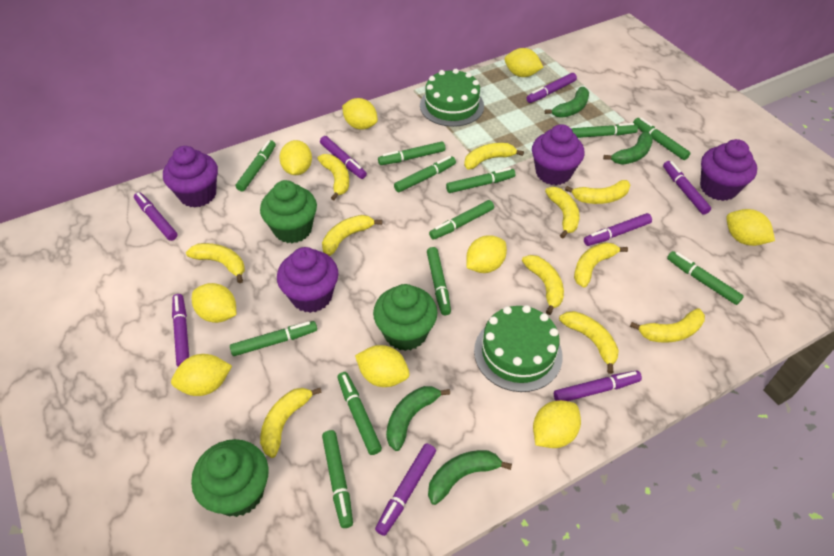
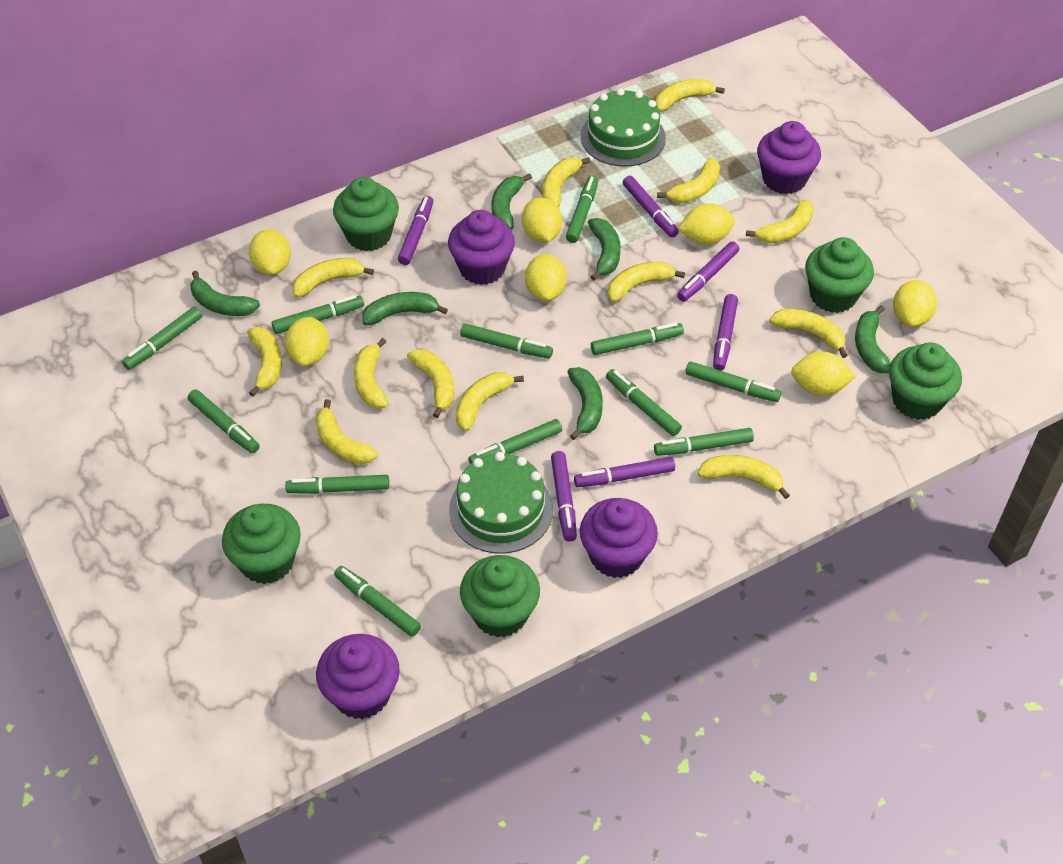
green banana: [386,386,450,451] [428,450,512,505] [545,87,589,118] [603,132,653,164] = 4 -> [190,271,260,316] [362,292,448,325] [491,173,532,230] [567,367,603,440] [588,218,621,280] [855,306,891,373] = 6
green cupcake: [191,439,269,517] [260,180,317,243] [373,284,437,351] = 3 -> [222,504,301,584] [333,177,399,251] [460,555,540,637] [805,237,874,313] [889,342,962,420] = 5
purple marker: [134,192,178,241] [172,294,189,367] [320,136,367,179] [375,443,436,536] [526,73,577,103] [554,371,642,401] [584,213,652,246] [663,161,711,215] = 8 -> [398,196,433,265] [551,451,577,542] [574,457,675,487] [623,176,679,238] [677,242,739,302] [713,294,738,371] = 6
yellow banana: [186,243,245,283] [260,388,322,458] [317,154,349,200] [322,215,382,256] [464,143,524,170] [522,255,564,315] [545,187,580,238] [559,311,619,374] [565,180,630,204] [574,242,628,288] [630,308,705,343] = 11 -> [247,327,282,397] [292,258,374,298] [315,399,378,464] [354,338,389,409] [407,349,455,418] [456,372,524,431] [543,157,590,208] [608,262,685,302] [655,79,725,112] [657,158,720,203] [698,455,790,499] [746,200,814,244] [770,309,848,358] = 13
yellow lemon: [171,354,232,396] [192,283,236,323] [279,140,312,175] [342,98,378,130] [355,345,410,387] [466,235,507,273] [505,48,543,77] [533,400,581,448] [726,209,775,246] = 9 -> [249,229,291,275] [285,317,329,366] [522,197,562,242] [525,254,567,301] [678,204,735,245] [791,352,856,396] [893,280,937,327] = 7

